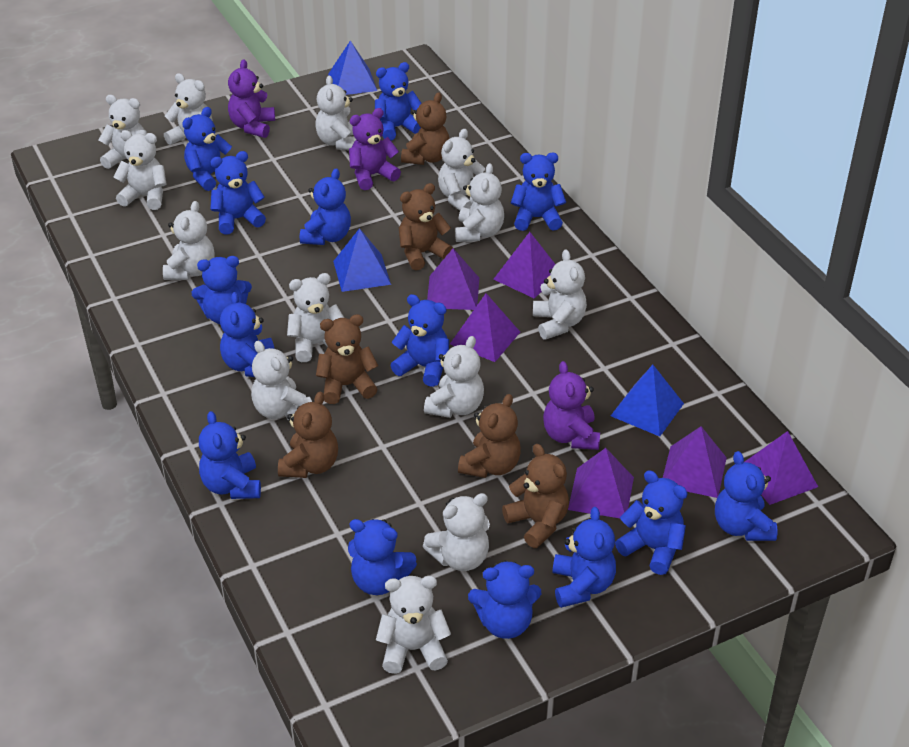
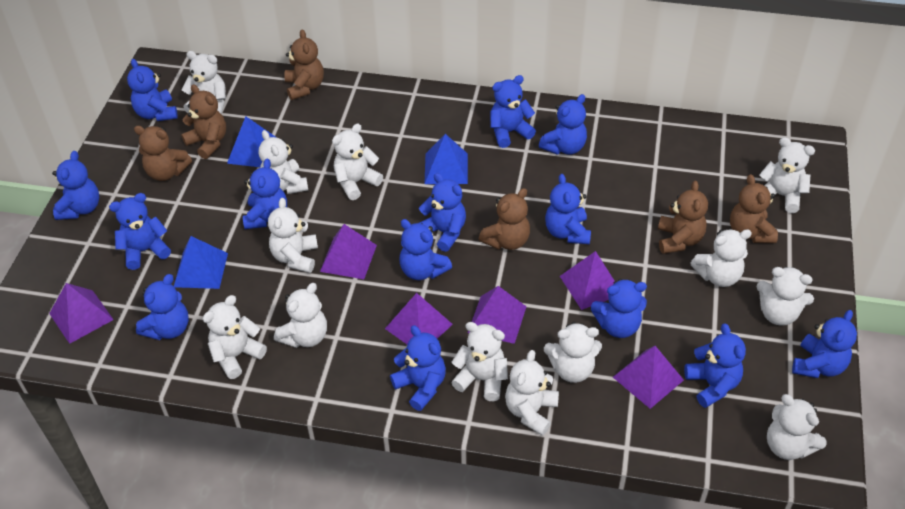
purple teddy bear: [228,59,275,138] [349,108,401,190] [543,361,600,450] = 3 -> none = 0

